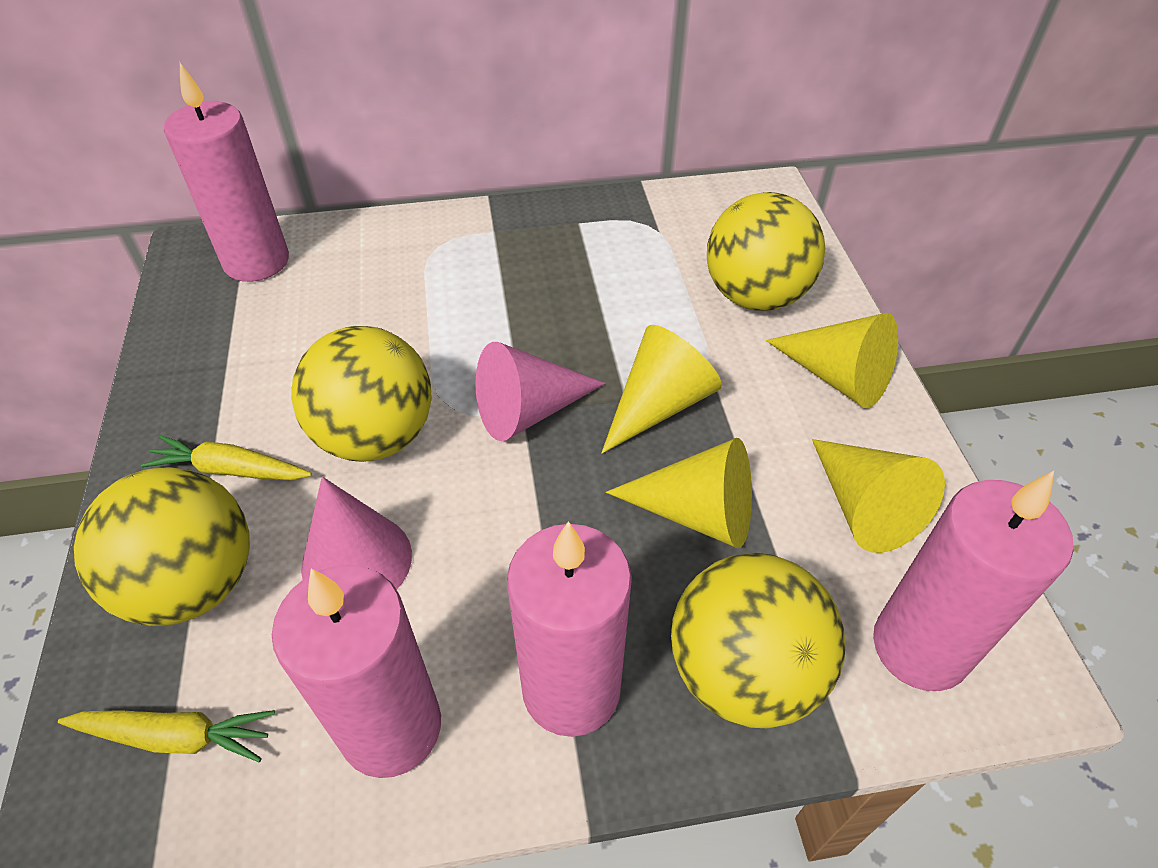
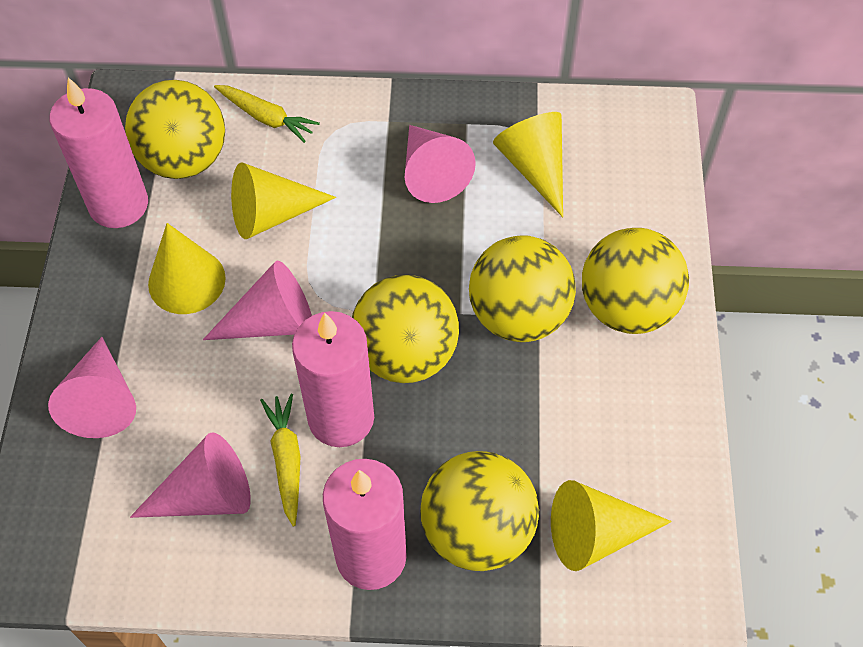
pink candle: [164,63,289,282] [272,565,441,778] [507,521,632,737] [873,471,1074,691] = 4 -> [50,77,148,228] [292,311,374,447] [323,459,407,590] = 3
pink cone: [301,477,412,590] [475,342,606,441] = 2 -> [48,337,136,438] [130,432,251,518] [203,261,312,340] [405,125,476,203] = 4
yellow ball: [74,467,250,626] [291,326,432,462] [671,553,846,728] [707,192,825,311] = 4 -> [125,80,225,179] [352,275,459,383] [420,451,539,571] [469,235,576,342] [582,228,689,334] = 5

